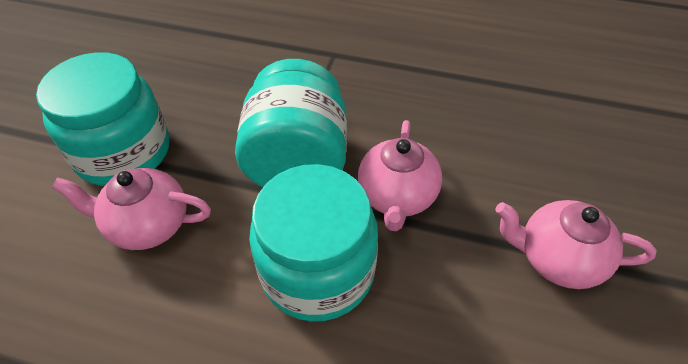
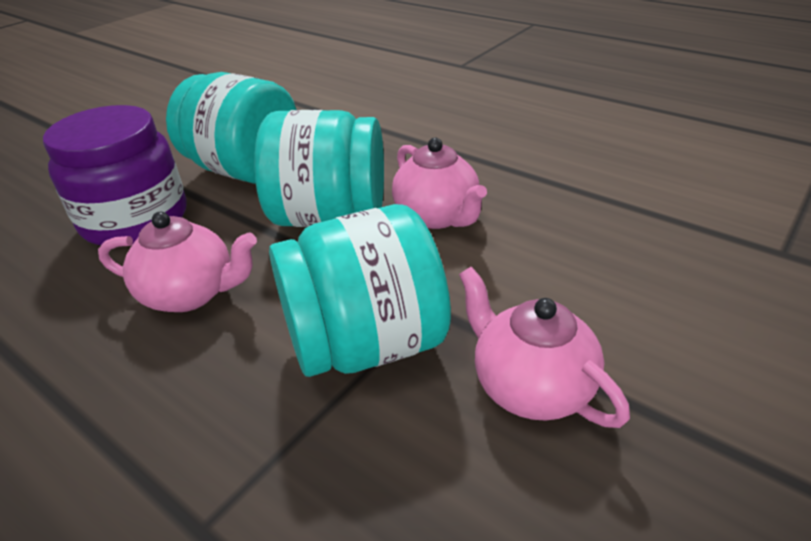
purple jar: none = 0 -> [43,105,187,247] = 1

